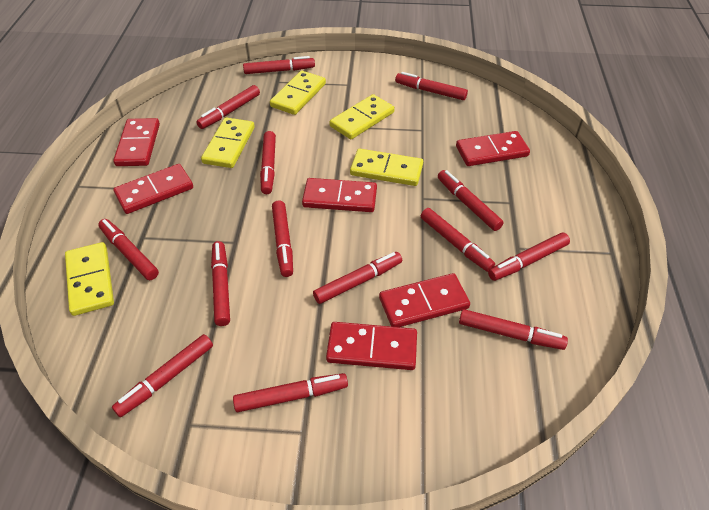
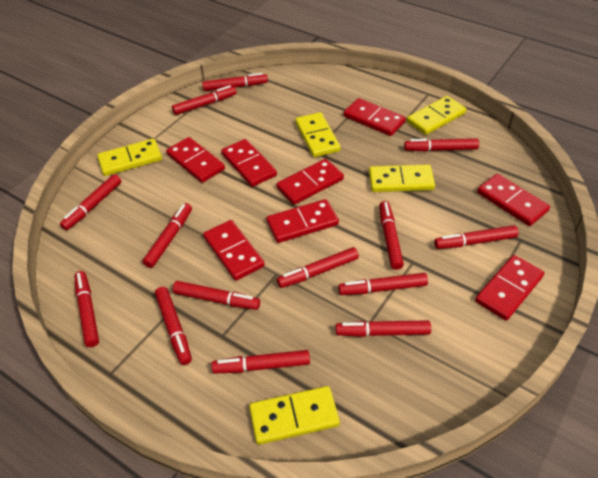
red domino: [113,118,160,166] [114,164,193,214] [302,178,377,212] [326,322,417,370] [379,273,470,327] [456,131,530,166] = 6 -> [166,137,225,183] [203,220,265,281] [221,139,277,187] [266,199,339,243] [276,159,344,205] [344,98,406,136] [475,255,544,321] [477,174,550,226] = 8

